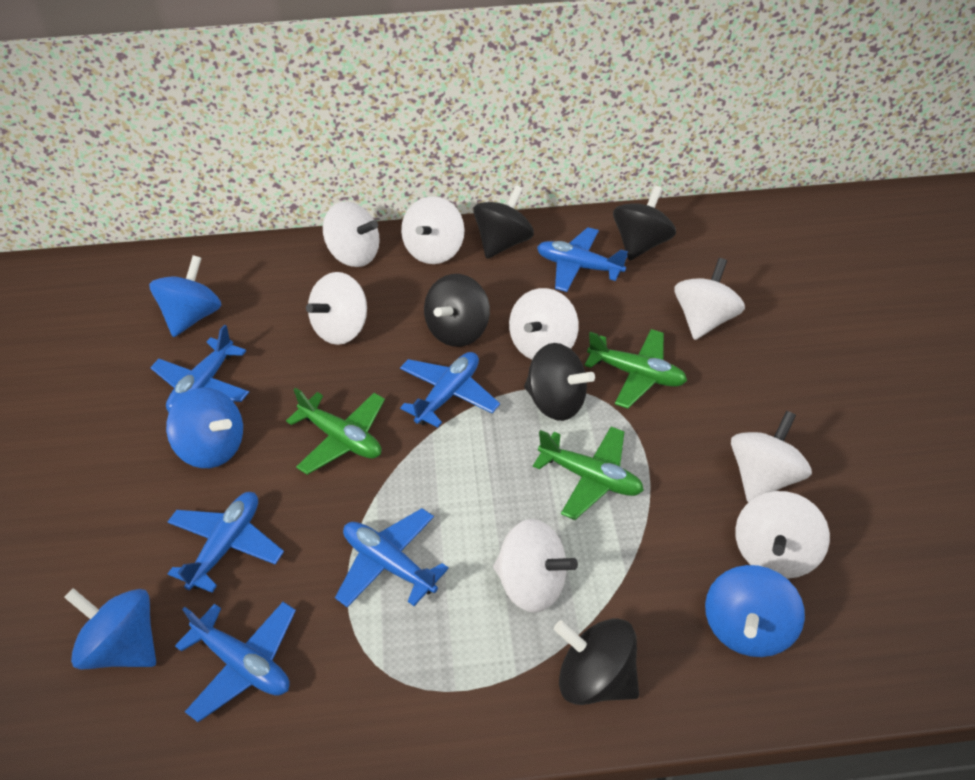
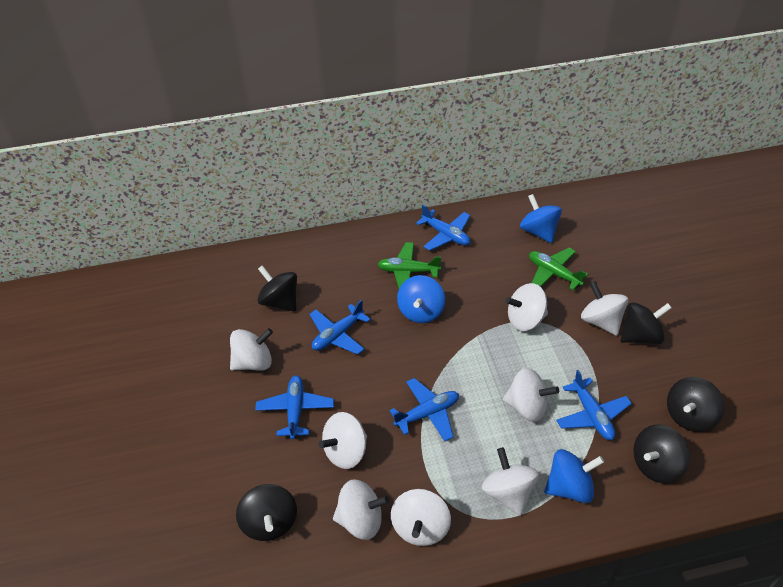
blue plane: [150,324,249,413] [168,492,284,593] [175,602,296,722] [335,508,449,607] [400,352,500,428] [537,227,628,292] = 6 -> [255,376,334,439] [309,300,371,355] [389,378,459,441] [416,205,470,251] [556,370,632,440] = 5
blue spinning top: [64,588,156,670] [149,255,221,337] [166,388,243,468] [705,565,805,657] = 4 -> [397,275,445,323] [520,194,562,243] [544,449,604,503] = 3
green plane: [286,388,385,475] [533,426,644,520] [584,329,687,408] = 3 -> [378,242,441,288] [529,248,588,290] = 2

